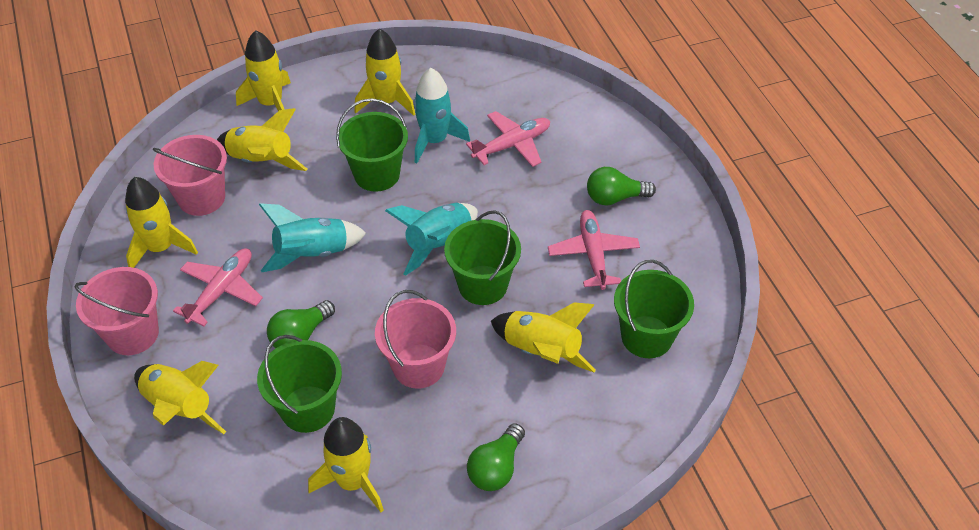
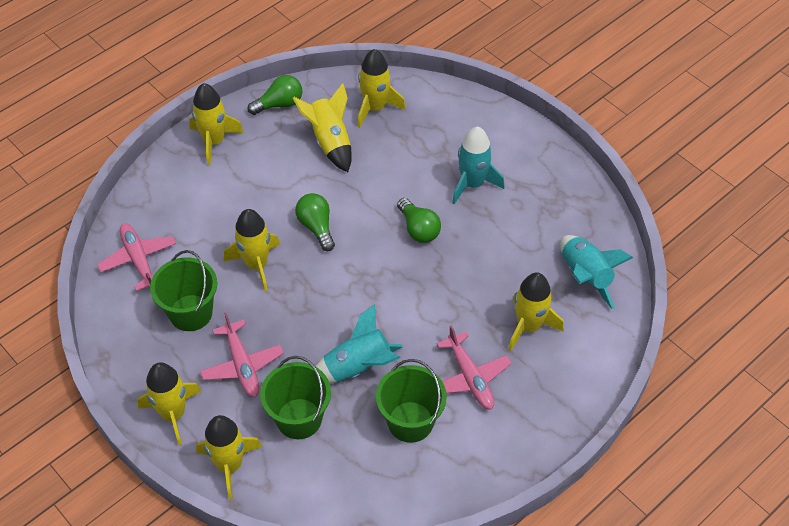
green bucket: [257,335,342,433] [336,98,408,192] [444,210,521,305] [614,260,694,358] = 4 -> [150,250,217,331] [260,356,331,439] [376,359,447,443] = 3
pink bucket: [75,267,159,355] [153,135,227,216] [375,290,456,389] = 3 -> none = 0

